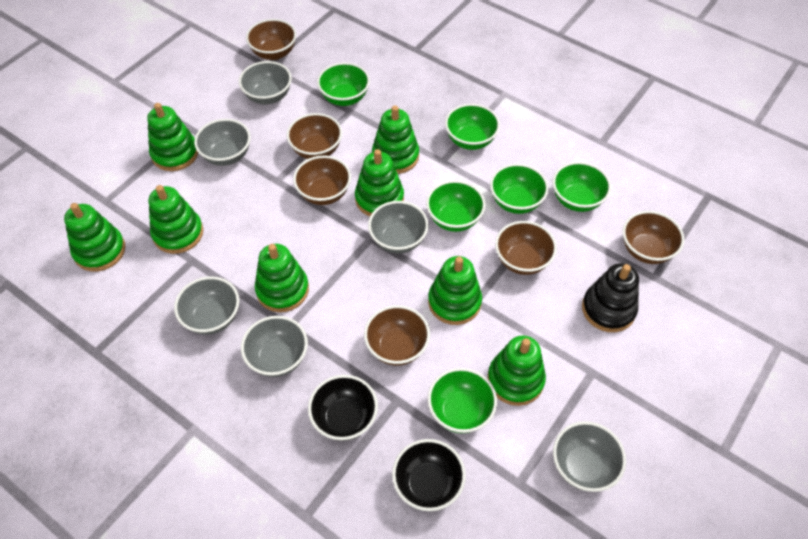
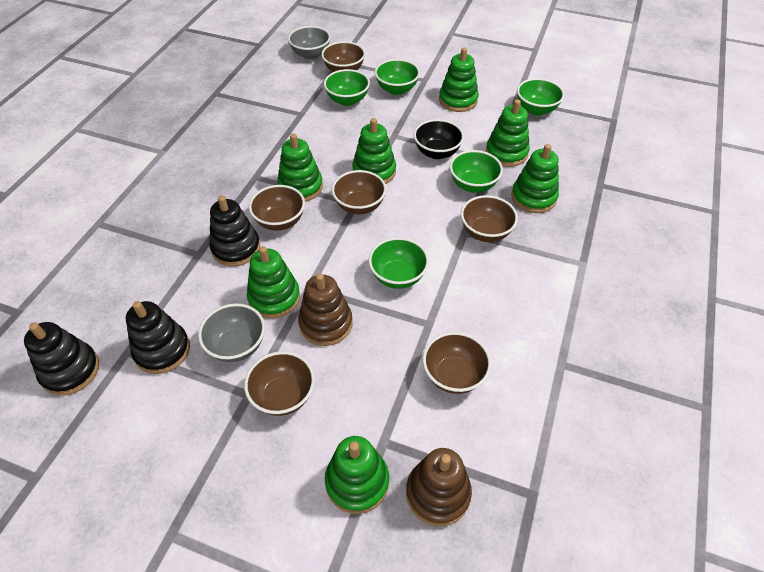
black bowl: [308,375,378,441] [392,439,466,511] = 2 -> [413,119,464,159] = 1
black stacking toy: [582,263,639,332] = 1 -> [24,322,99,396] [126,301,190,374] [209,196,260,266] = 3
brown stacking toy: none = 0 -> [298,273,353,346] [406,448,472,526] = 2
green bowl: [317,62,370,106] [426,180,486,232] [428,368,497,433] [445,104,500,150] [490,164,549,214] [552,162,611,212] = 6 -> [324,69,370,106] [368,237,429,289] [375,59,420,95] [450,150,503,193] [517,78,565,116] = 5
green stacking toy: [64,203,126,272] [147,103,198,171] [149,185,203,254] [255,244,309,312] [355,149,404,216] [372,106,419,174] [428,256,482,325] [488,335,546,406] = 8 -> [247,246,300,318] [277,134,323,202] [325,436,389,514] [352,118,396,184] [439,48,479,112] [486,99,530,167] [511,144,559,213] = 7
grey bowl: [174,276,239,335] [194,119,251,166] [239,61,292,105] [241,316,308,377] [368,201,428,253] [553,421,626,492] = 6 -> [198,303,265,362] [288,26,331,60] = 2

